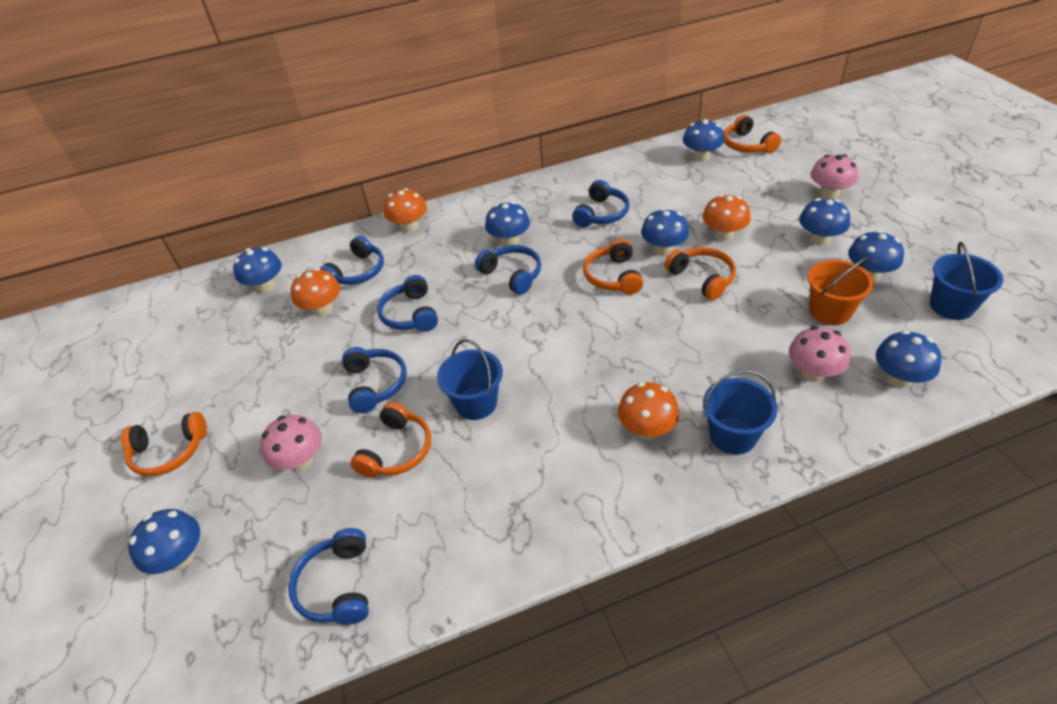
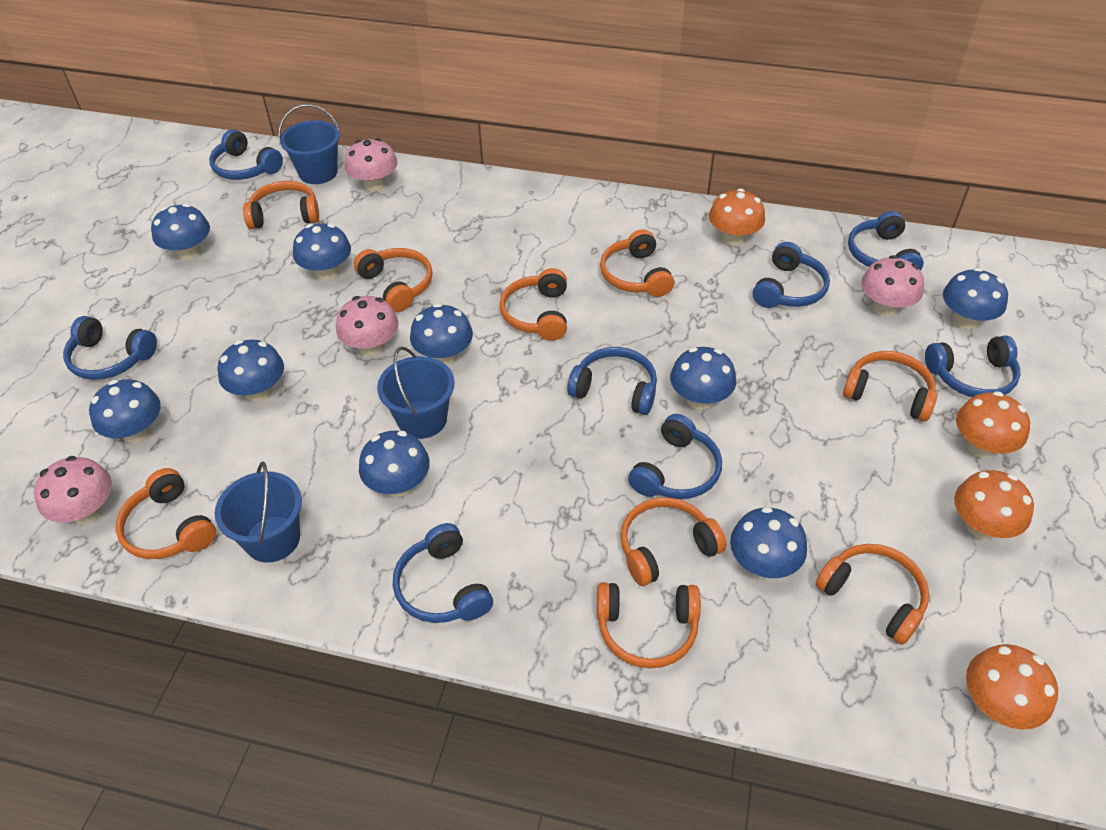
blue headphones: [288,528,369,625] [320,236,384,285] [342,347,407,413] [377,275,438,332] [475,245,541,295] [572,180,630,227] = 6 -> [63,316,157,380] [209,129,283,180] [393,523,493,623] [567,347,657,415] [628,414,722,499] [753,242,830,308] [848,211,924,271] [925,335,1021,397] = 8
blue mushroom: [128,509,200,574] [233,248,282,293] [485,201,530,246] [641,208,689,256] [683,119,724,162] [799,198,850,246] [848,230,904,281] [876,330,942,388] = 8 -> [89,379,161,443] [151,204,210,260] [217,340,284,402] [293,223,351,280] [359,431,430,497] [410,303,473,365] [670,347,736,410] [730,507,807,578] [943,268,1008,329] = 9
orange bucket: [808,257,874,325] = 1 -> none = 0
orange headphones: [121,412,207,476] [351,402,431,478] [583,239,643,295] [665,247,736,300] [723,115,781,153] = 5 -> [116,468,216,559] [243,181,319,229] [354,248,432,312] [500,268,567,341] [597,582,701,669] [600,229,674,297] [620,497,726,586] [815,544,929,645] [843,351,937,422] = 9
pink mushroom: [260,415,322,471] [789,326,850,382] [811,154,858,199] = 3 -> [34,456,112,524] [336,296,398,356] [345,138,397,192] [861,255,924,316] = 4

